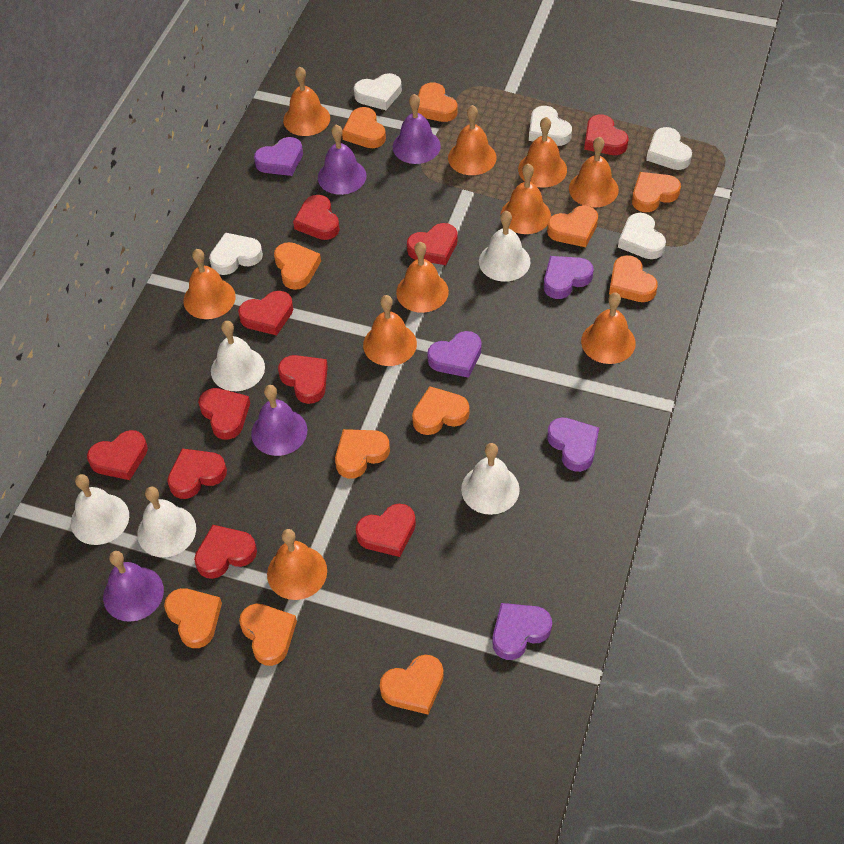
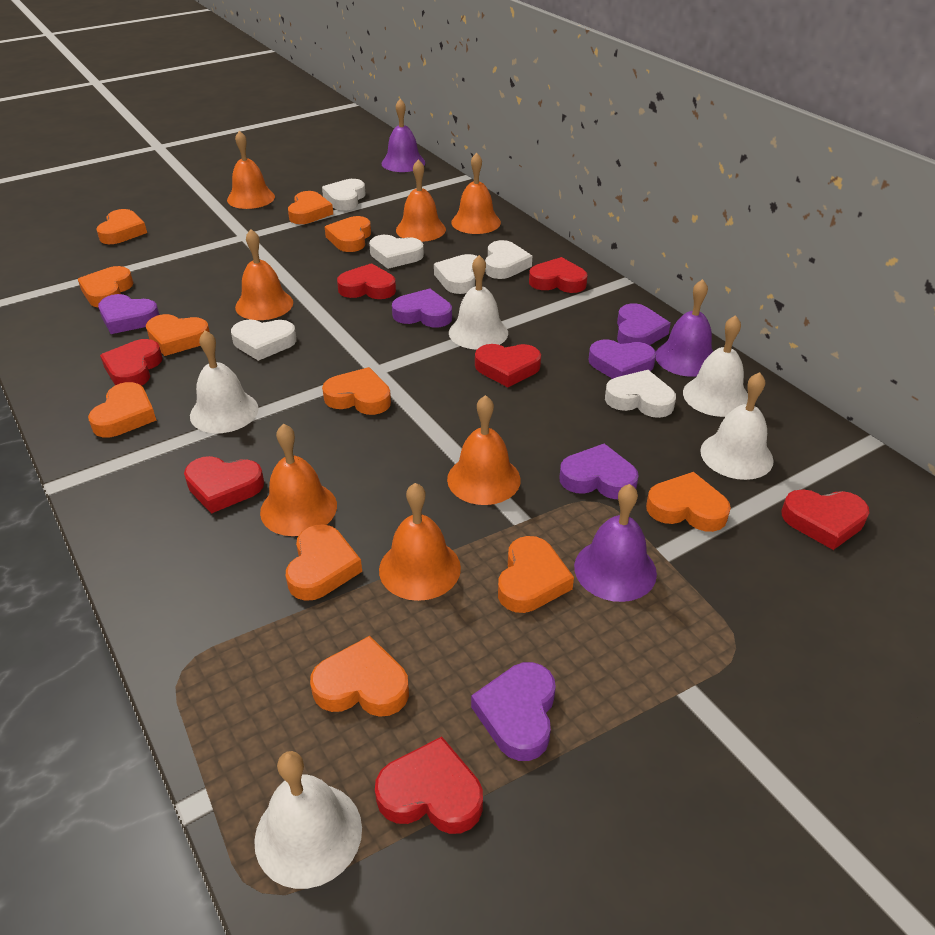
orange bell: [183,249,236,319] [267,529,327,600] [283,66,330,136] [363,295,417,366] [396,242,449,313] [448,105,496,175] [500,163,551,234] [518,117,567,187] [569,137,619,208] [581,293,636,364] = 10 -> [227,131,275,209] [235,229,293,320] [260,424,337,536] [379,483,461,601] [396,160,446,242] [447,395,521,505] [451,153,501,234] = 7
purple bell: [103,551,164,622] [251,385,307,456] [318,125,367,195] [393,94,441,164] = 4 -> [381,99,425,172] [574,484,657,602] [656,279,713,377] = 3
purple heart: [254,137,303,176] [427,331,482,378] [492,603,552,660] [544,256,594,299] [547,417,599,472] = 5 -> [98,294,159,334] [392,288,452,327] [471,662,556,761] [560,443,639,499] [588,339,656,379] [617,303,671,345] = 6
red heart: [87,430,148,480] [167,448,227,499] [194,525,257,579] [198,388,250,440] [238,291,293,335] [278,355,328,404] [293,195,340,240] [356,504,416,557] [407,223,458,265] [584,114,628,155] = 10 -> [100,339,163,386] [184,456,264,514] [337,263,396,299] [375,736,483,834] [475,344,541,387] [529,257,588,293] [782,489,869,550] = 7
white heart: [209,233,263,275] [354,73,402,110] [529,106,572,146] [618,213,666,259] [646,127,692,170] = 5 -> [231,320,297,361] [322,179,365,211] [369,235,424,269] [434,254,478,294] [485,240,532,279] [605,370,676,418] = 6

